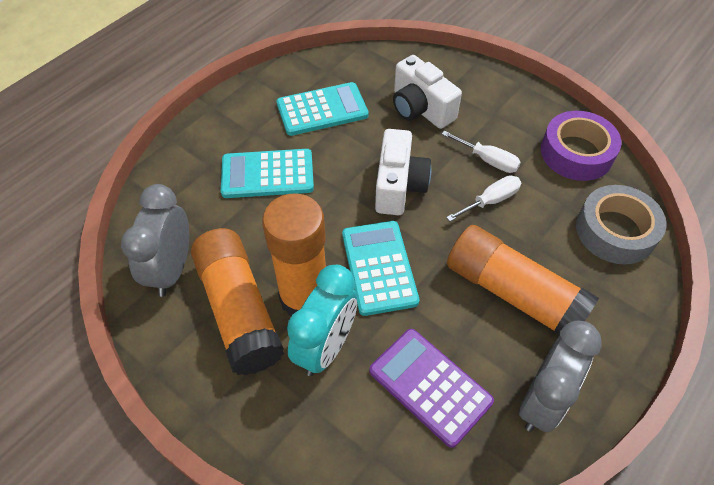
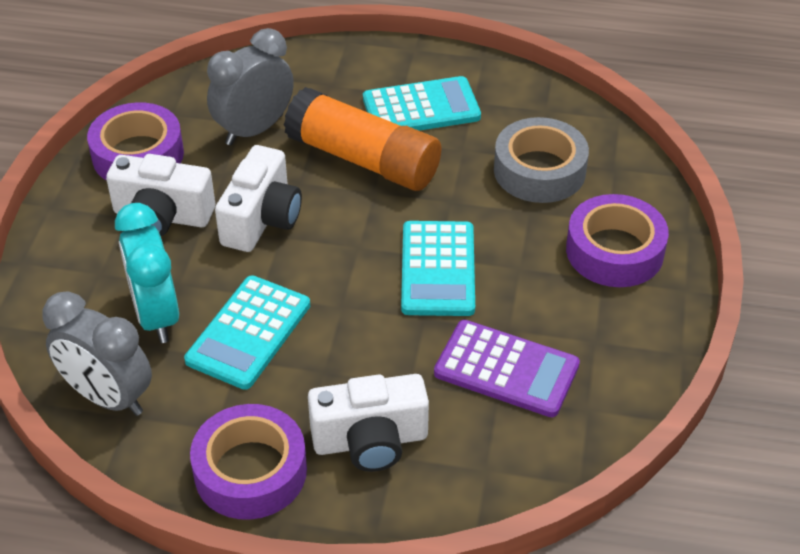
orange glue stick: [191,228,284,375] [262,194,326,316] [447,225,599,336] = 3 -> [284,87,441,191] = 1
purple tape: [541,111,621,181] = 1 -> [87,102,184,180] [190,404,307,520] [566,194,669,287] = 3
white camera: [375,129,431,215] [393,55,462,129] = 2 -> [106,154,215,236] [215,145,302,252] [308,374,429,472] = 3
white screwdriver: [442,131,521,173] [446,175,521,221] = 2 -> none = 0

